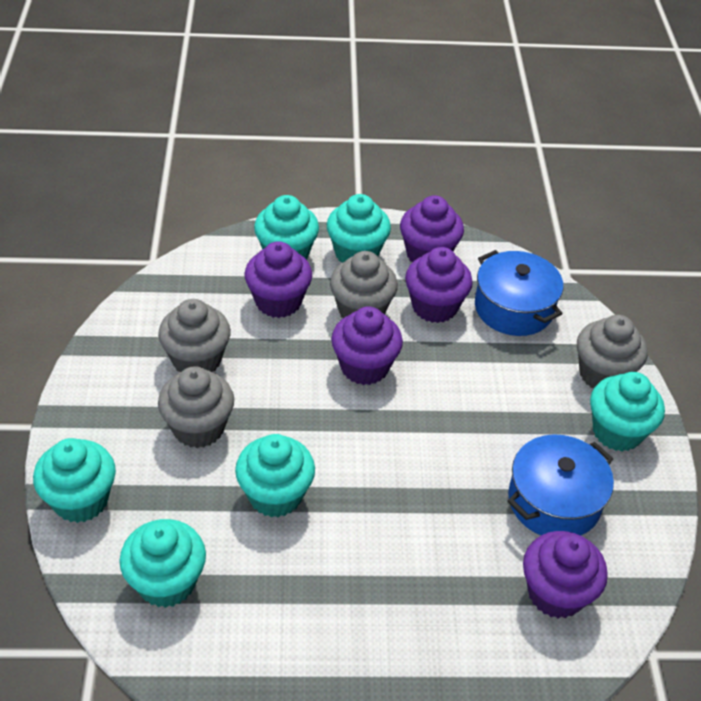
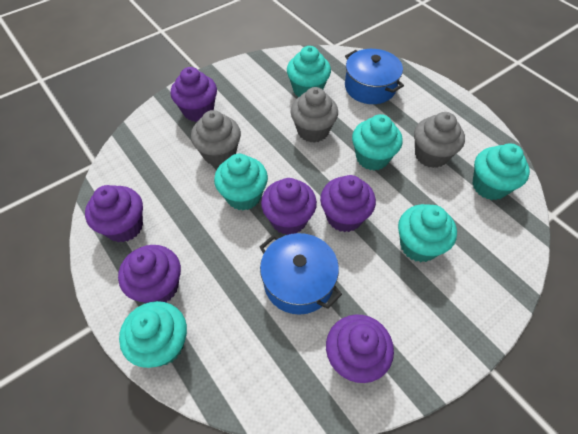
grey cupcake: [158,299,231,372] [158,366,234,448] [330,251,398,318] [577,315,648,388] = 4 -> [191,110,241,166] [290,87,338,143] [414,112,465,168] = 3
purple cupcake: [244,241,312,318] [331,307,403,385] [400,195,464,262] [405,247,473,323] [523,531,608,619] = 5 -> [85,185,143,242] [118,245,181,303] [171,67,217,122] [261,178,317,235] [320,175,376,232] [326,315,394,383] = 6

